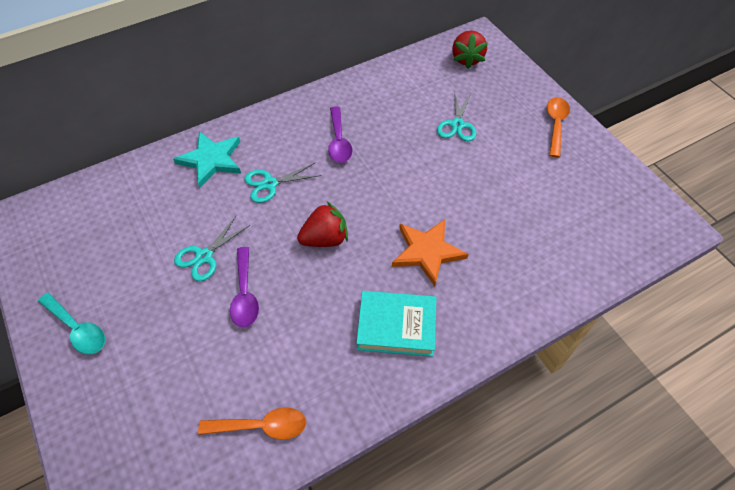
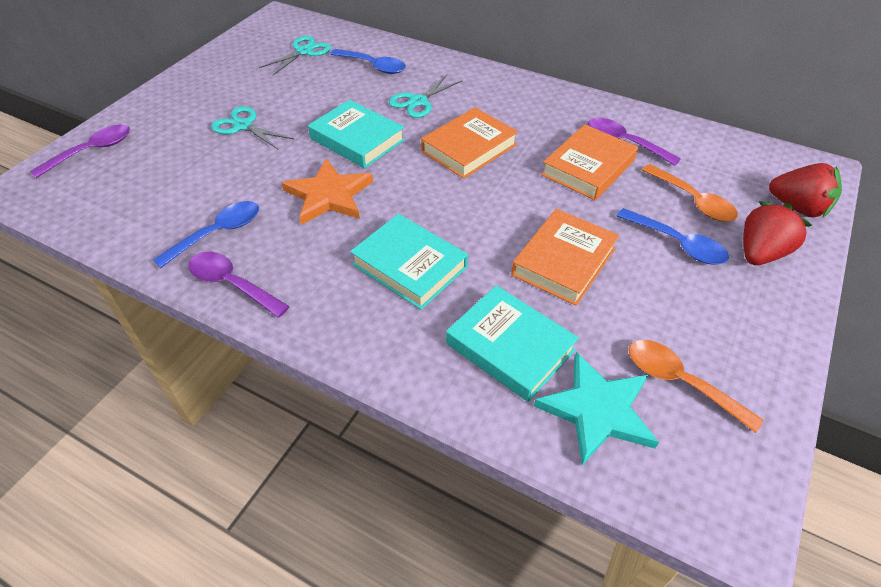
blue spoon: none = 0 -> [153,201,259,268] [330,49,406,74] [617,208,729,265] = 3
orange book: none = 0 -> [421,107,518,179] [511,209,619,306] [541,124,638,200] = 3
purple spoon: [230,247,259,327] [328,106,352,163] = 2 -> [30,125,130,178] [188,252,290,318] [588,118,681,166] = 3
turquoise book: [356,291,436,357] = 1 -> [308,100,405,168] [350,214,468,310] [446,285,579,402] = 3
turquoise spoon: [38,293,105,354] = 1 -> none = 0

